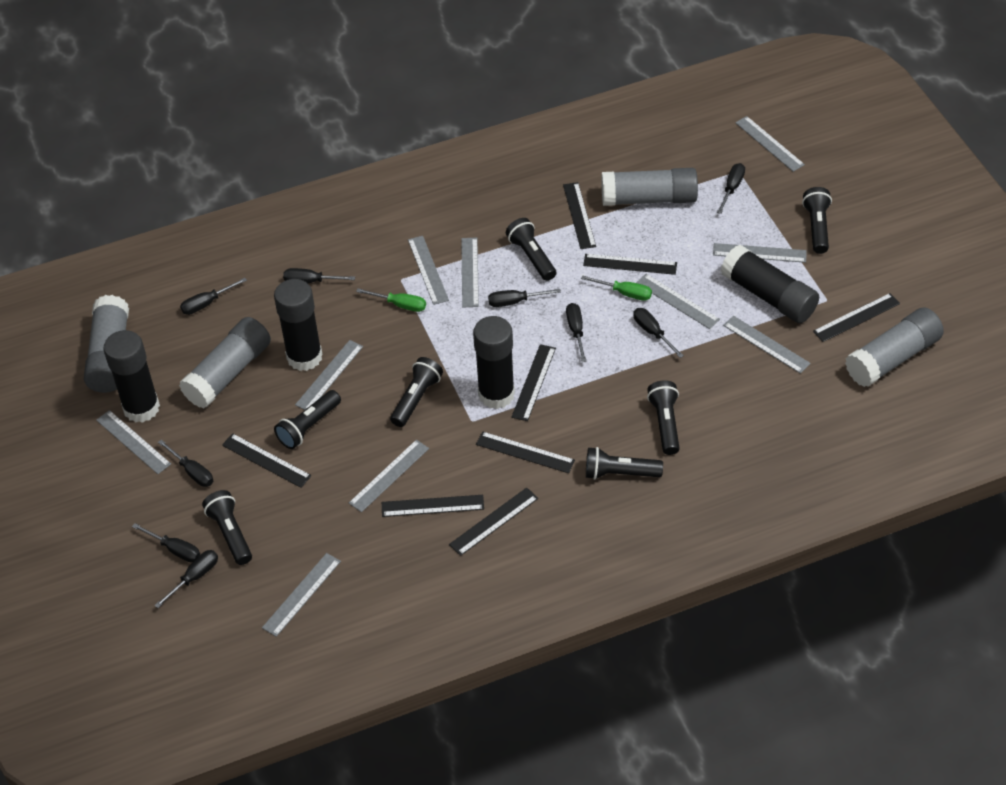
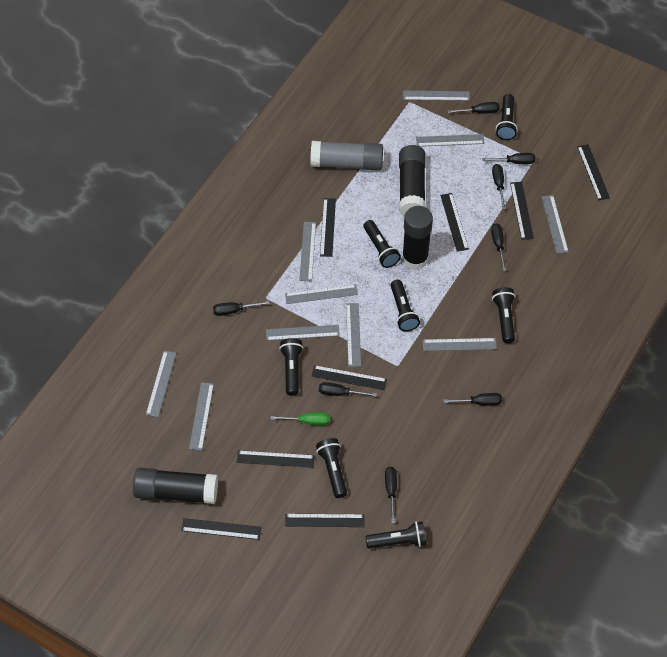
black glue stick: [103,330,160,423] [274,279,323,371] [473,316,515,409] [721,244,819,323] = 4 -> [133,468,218,504] [399,145,426,216] [402,206,433,270] = 3
black screwdriver: [132,523,201,562] [154,550,218,608] [158,439,213,487] [180,278,247,315] [283,268,355,283] [488,289,561,307] [566,303,586,362] [634,308,684,358] [717,163,745,214] = 9 -> [213,301,269,316] [319,382,377,397] [385,467,397,524] [443,393,502,406] [448,102,499,114] [482,153,535,164] [491,224,507,271] [492,164,506,209] = 8
green screwdriver: [356,288,426,312] [581,276,652,301] = 2 -> [271,412,329,425] = 1
grey glue stick: [84,295,129,393] [179,317,271,408] [601,168,698,206] [845,308,944,387] = 4 -> [310,141,383,171] = 1

